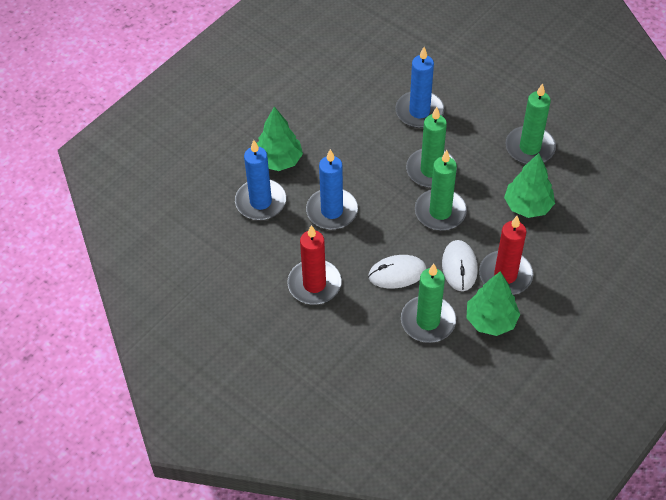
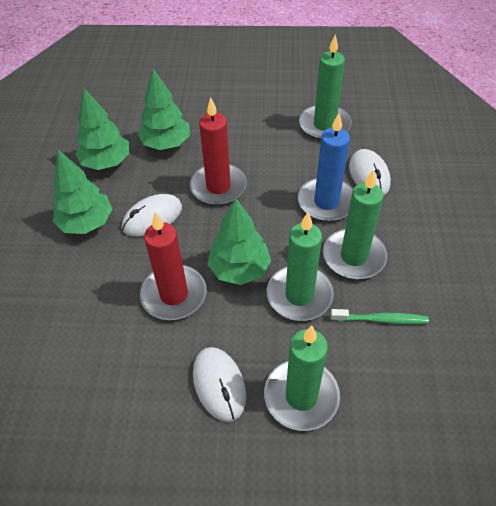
blue candle: [235,140,286,220] [306,149,358,230] [395,47,444,128] = 3 -> [298,113,353,222] = 1
green toothbrush: none = 0 -> [331,309,429,324] = 1
green tree: [257,106,303,171] [466,271,520,336] [504,153,555,218] = 3 -> [53,150,112,234] [75,88,129,170] [138,69,190,150] [207,198,271,285] = 4
white mouse: [368,255,426,289] [442,240,478,291] = 2 -> [122,194,182,236] [193,347,246,422] [349,149,391,195] = 3

